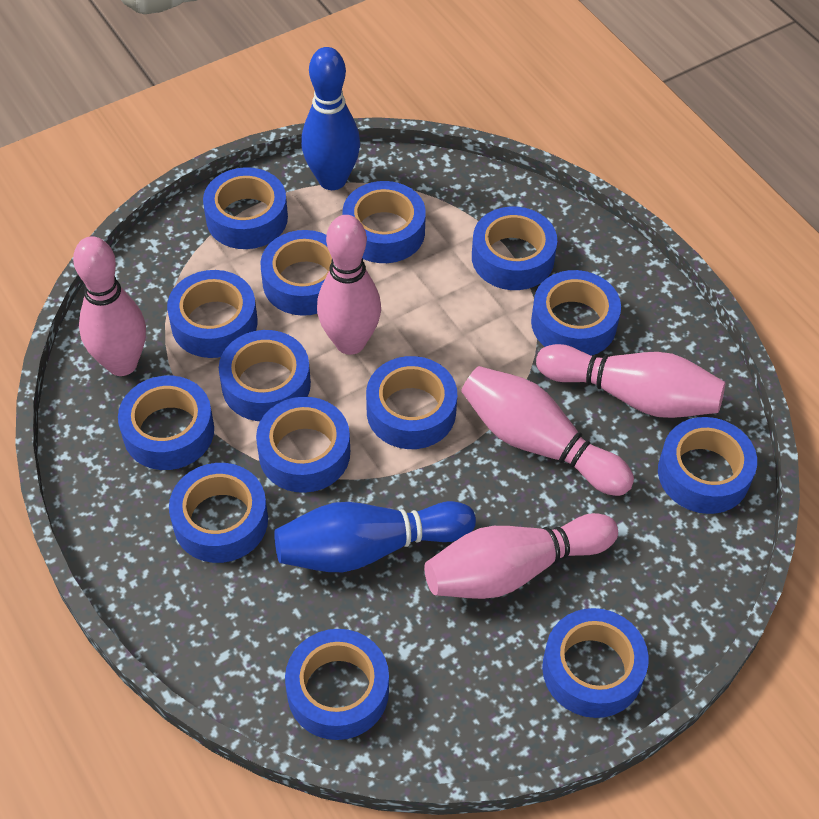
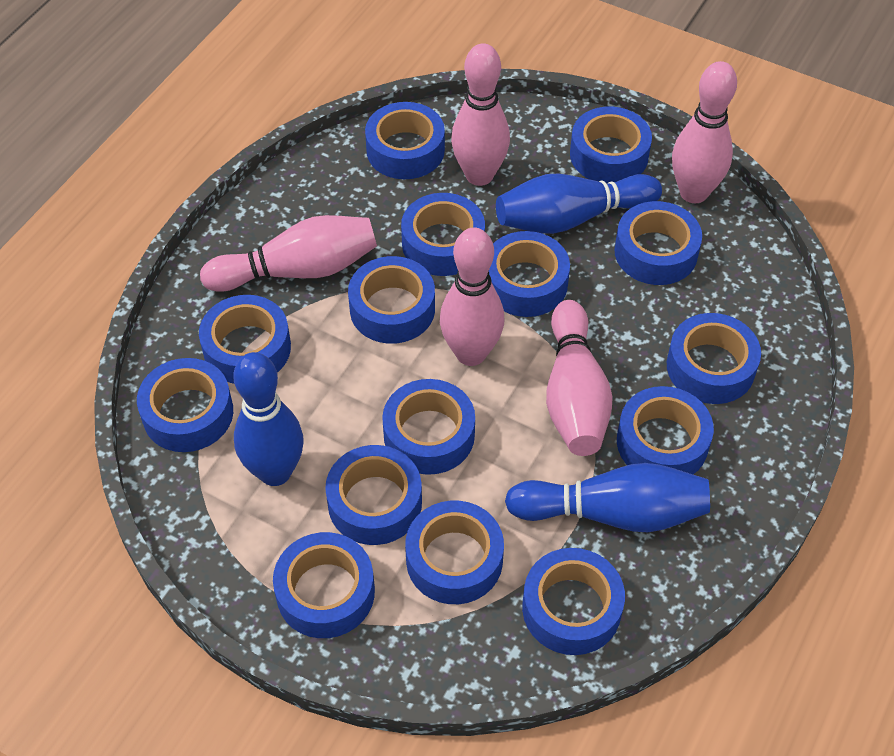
blue bowling pin: [274,501,476,572] [301,47,360,190] = 2 -> [234,352,304,486] [496,173,662,234] [505,463,710,532] = 3
blue tape: [118,376,214,470] [167,270,257,358] [169,463,268,563] [203,167,288,249] [219,330,311,421] [256,397,350,493] [261,230,332,316] [285,629,389,740] [342,181,426,263] [366,356,457,449] [472,206,557,290] [531,270,621,356] [542,608,649,718] [658,417,757,514] = 14 -> [137,358,233,452] [199,295,291,384] [273,532,375,638] [325,445,422,545] [348,256,435,344] [365,102,445,179] [382,379,475,475] [401,193,485,276] [405,501,504,604] [489,231,570,317] [522,548,625,655] [570,107,652,183] [615,201,702,285] [617,386,714,474] [667,313,761,404] = 15

